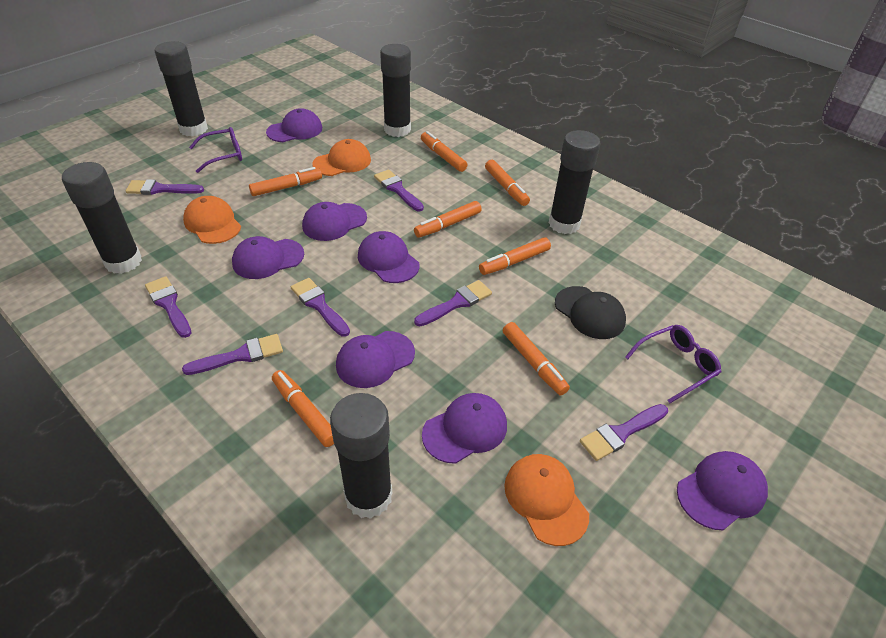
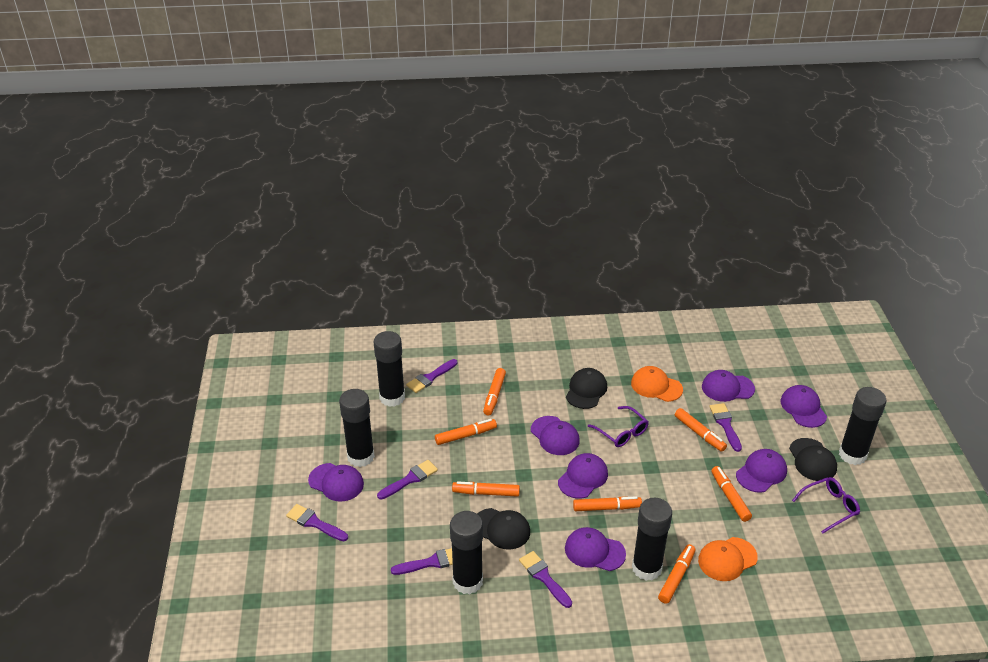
black cap: [555,286,626,339] = 1 -> [477,508,530,550] [566,368,607,409] [789,438,837,481] = 3
orange cap: [183,196,241,244] [313,139,371,176] [504,454,589,546] = 3 -> [631,366,683,402] [698,537,758,581] = 2
purple brush: [126,179,204,195] [145,276,191,338] [182,334,283,375] [291,278,350,337] [374,170,424,211] [414,280,492,326] [580,404,668,461] = 7 -> [286,504,348,541] [377,460,438,500] [391,548,453,575] [406,359,457,393] [519,551,572,608] [709,403,742,452] = 6

